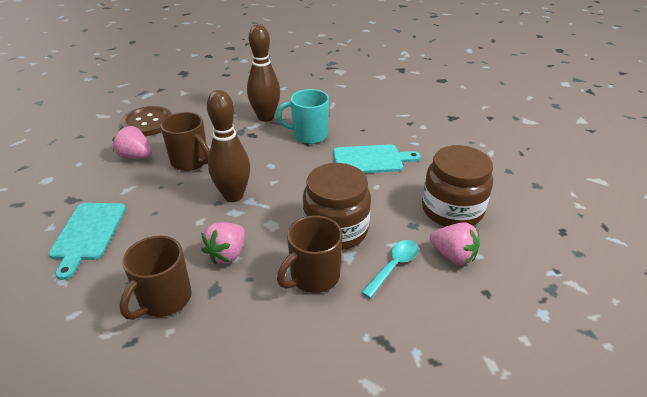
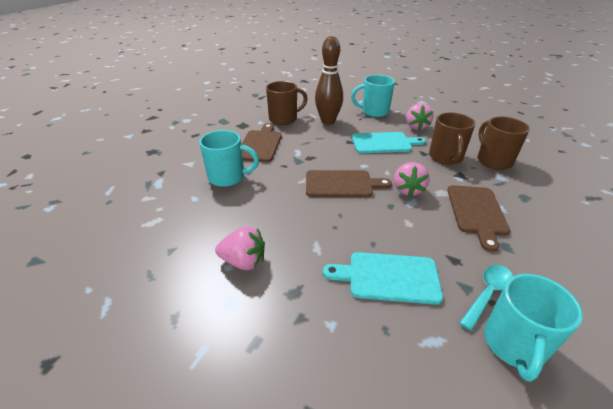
brown bowling pin: [207,90,250,202] [247,24,280,122] = 2 -> [315,36,343,125] = 1
brown button: [121,106,172,136] = 1 -> none = 0
brown cutting board: none = 0 -> [242,123,282,162] [306,170,392,197] [447,185,510,252] = 3
brown jar: [303,163,371,250] [422,145,493,227] = 2 -> none = 0
turquoise mug: [276,89,329,144] = 1 -> [199,130,259,187] [351,75,395,117] [484,274,583,382] = 3

